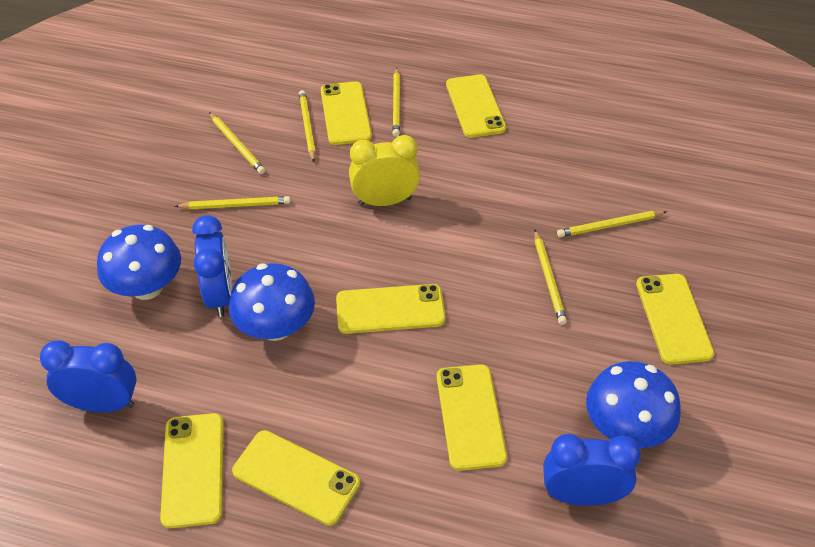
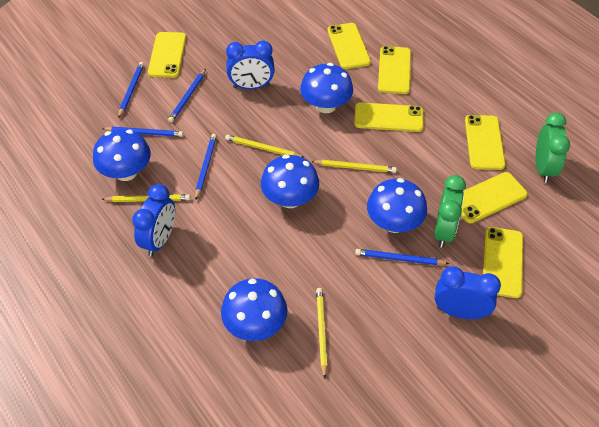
blue mushroom: [97,225,181,300] [229,263,315,341] [586,361,681,448] = 3 -> [93,129,151,181] [221,278,287,341] [261,154,319,208] [300,63,353,113] [367,178,427,233] = 5
blue pencil: none = 0 -> [102,127,183,137] [118,62,144,118] [168,69,206,123] [195,134,217,199] [355,249,450,265] = 5
green clock: none = 0 -> [434,175,466,248] [536,113,570,183] = 2
yellow clock: [349,135,420,206] = 1 -> none = 0
yellow pencil: [174,196,290,209] [209,112,265,174] [299,90,316,162] [392,67,400,137] [534,230,567,325] [557,211,667,237] = 6 -> [101,194,190,202] [225,135,305,158] [311,160,397,173] [316,288,328,379] = 4

